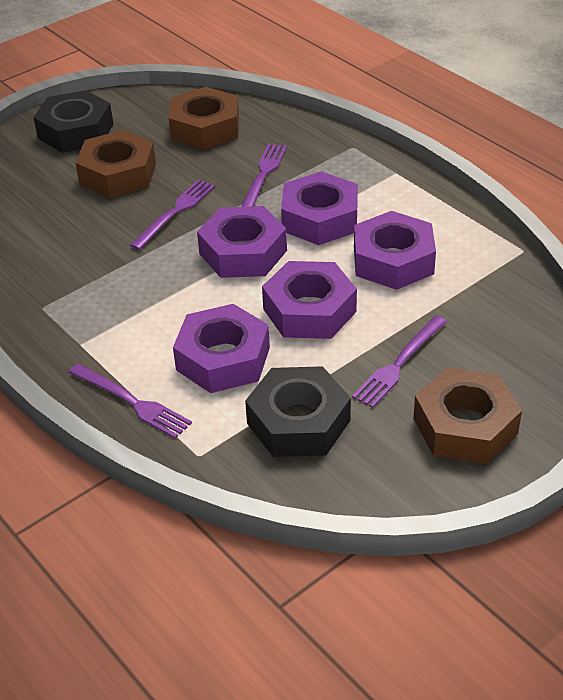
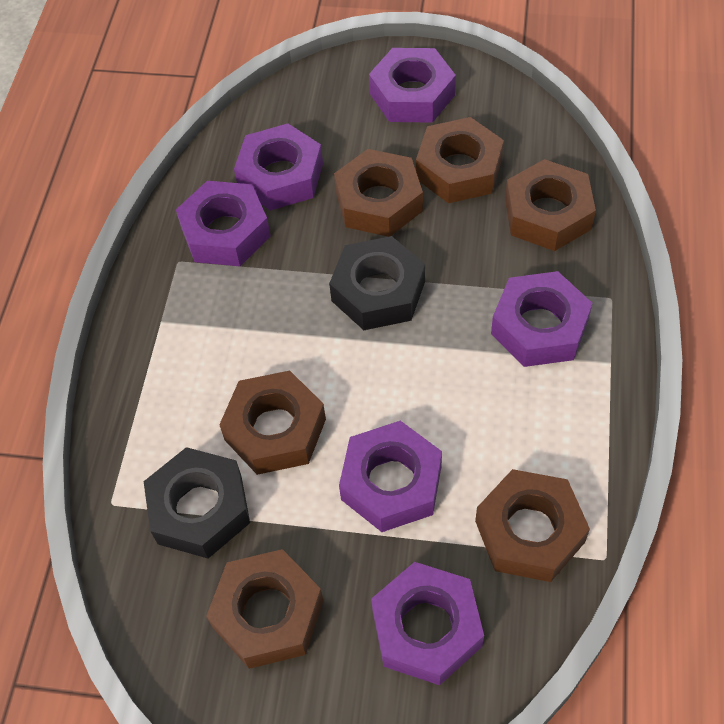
brown nut: [76,130,156,198] [169,87,239,150] [413,367,522,464] = 3 -> [206,549,323,669] [219,371,326,475] [334,149,423,237] [416,117,504,203] [475,469,590,582] [505,159,596,251] = 6
purple fork: [69,364,192,439] [130,180,215,250] [241,144,287,207] [352,316,447,408] = 4 -> none = 0
purple nut: [173,304,270,393] [197,206,287,278] [262,261,357,339] [281,171,358,245] [354,211,436,290] = 5 -> [176,181,271,266] [234,124,323,210] [339,421,442,532] [369,48,456,123] [371,562,484,685] [491,271,593,367] = 6

